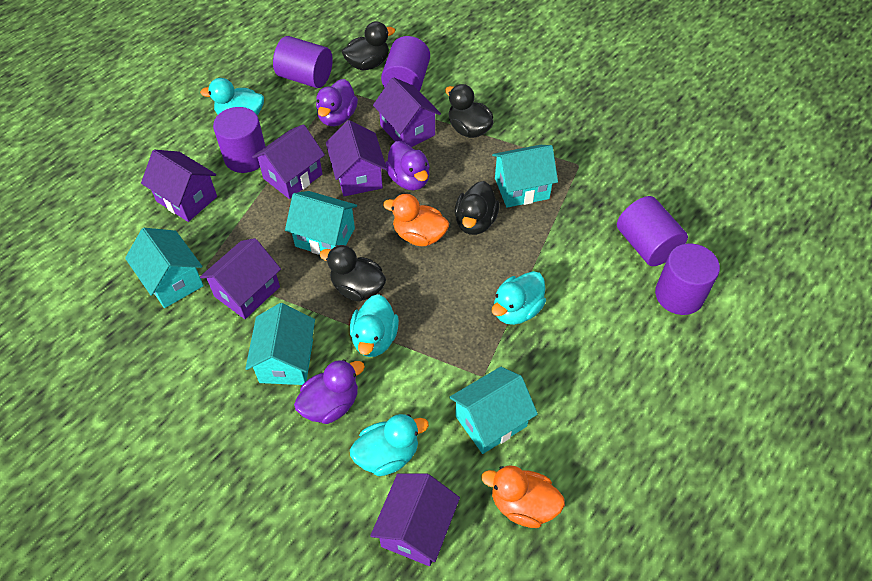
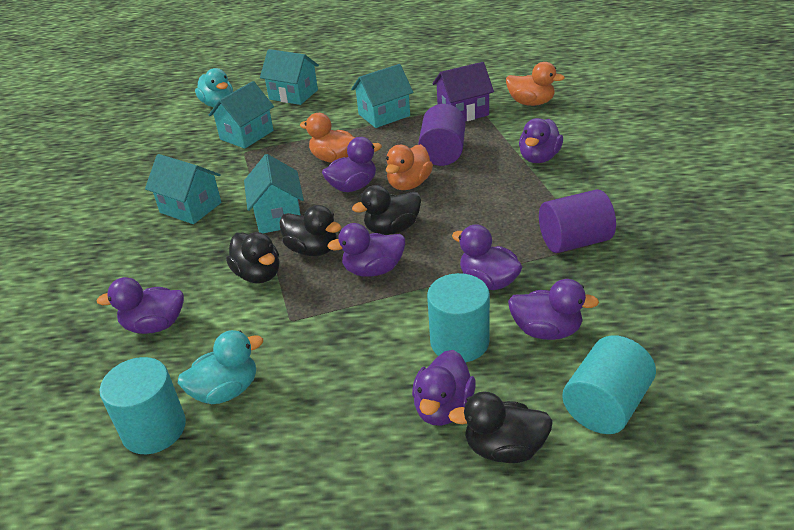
orange duck: [383,194,449,246] [481,465,565,528] = 2 -> [300,113,355,163] [386,144,433,190] [506,62,565,106] = 3
purple cylinder: [213,107,266,173] [273,36,333,88] [381,36,430,91] [617,196,688,266] [655,244,720,315] = 5 -> [418,104,465,166] [539,189,616,253] = 2
purple duck: [294,359,365,424] [316,79,358,126] [385,141,430,190] = 3 -> [97,277,184,334] [322,137,382,192] [327,223,405,277] [412,350,476,426] [452,224,522,290] [508,279,599,340] [519,118,563,163] = 7
purple house: [141,150,217,222] [200,238,281,319] [252,124,325,199] [326,120,387,196] [370,473,460,566] [373,77,441,147] = 6 -> [432,62,494,121] = 1
turquoise cylinder: none = 0 -> [100,357,186,454] [427,273,490,362] [562,335,656,434] = 3
turquoise duck: [200,78,264,116] [350,294,399,357] [350,414,429,476] [492,271,546,325] = 4 -> [178,330,263,404] [195,68,233,107] = 2

